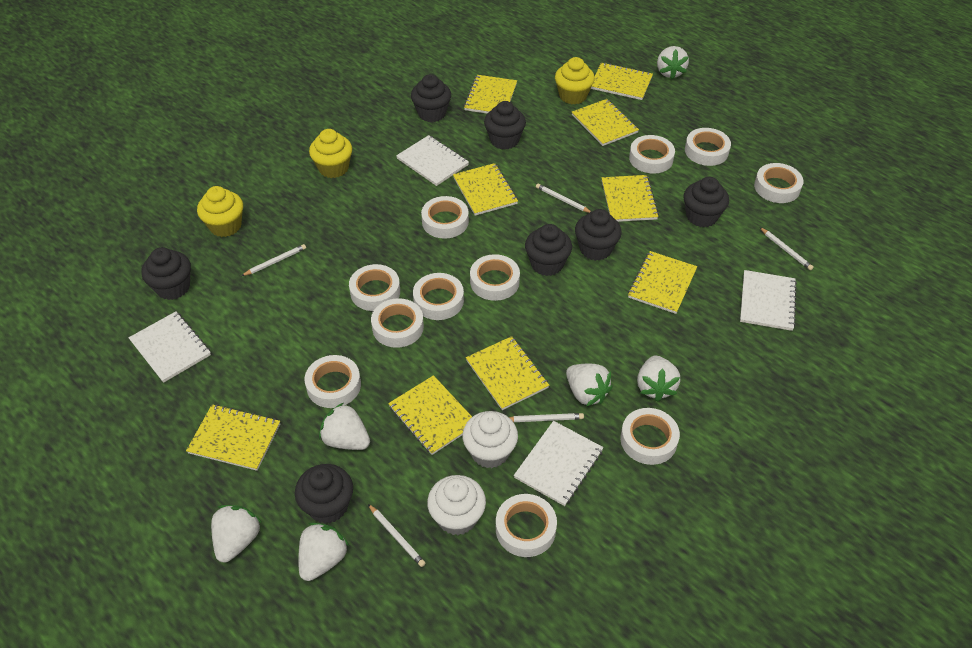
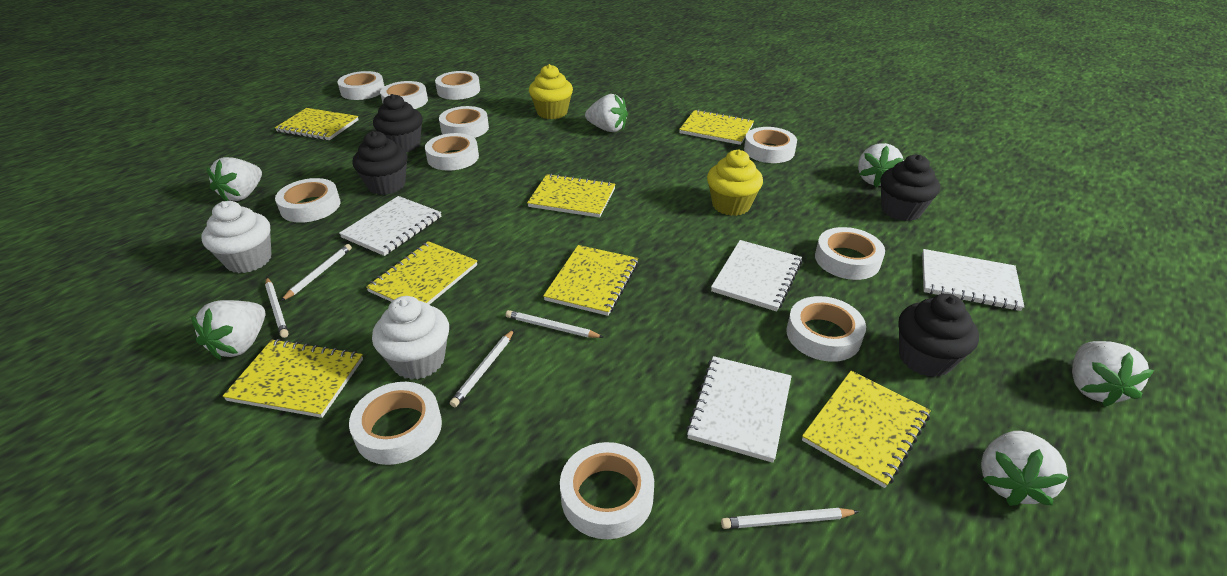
black cupcake: [141,247,191,300] [295,464,353,524] [411,74,451,122] [484,101,526,150] [525,224,572,276] [575,209,622,261] [684,177,729,227] = 7 -> [353,131,408,195] [373,94,423,152] [880,154,940,221] [899,294,979,377] = 4
yellow cupcake: [197,186,243,237] [309,129,352,178] [555,57,595,104] = 3 -> [529,64,573,119] [707,150,763,216] = 2
yellow notebook: [186,404,280,471] [388,375,472,455] [453,163,518,216] [464,75,517,114] [466,336,549,410] [572,99,639,146] [591,63,653,100] [602,175,659,222] [628,251,697,314] = 9 -> [222,339,363,418] [275,108,359,140] [366,241,477,305] [527,173,616,218] [543,245,638,316] [679,109,754,145] [802,371,931,488] = 7

